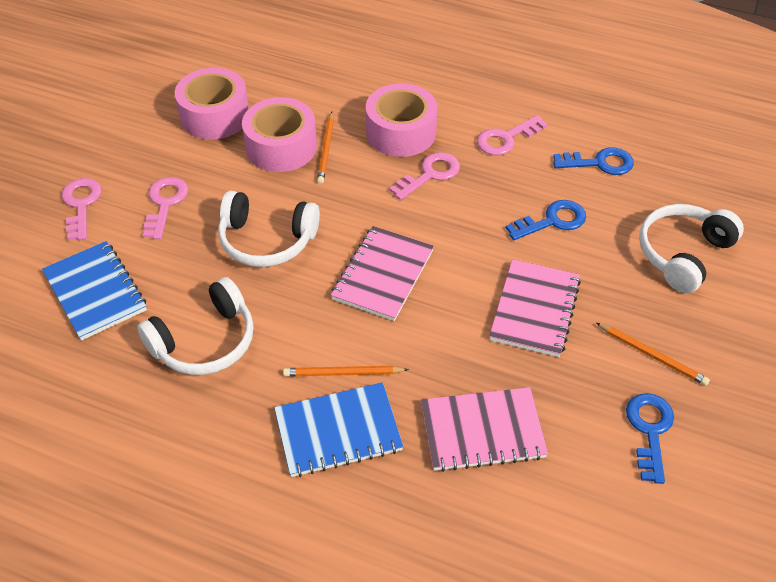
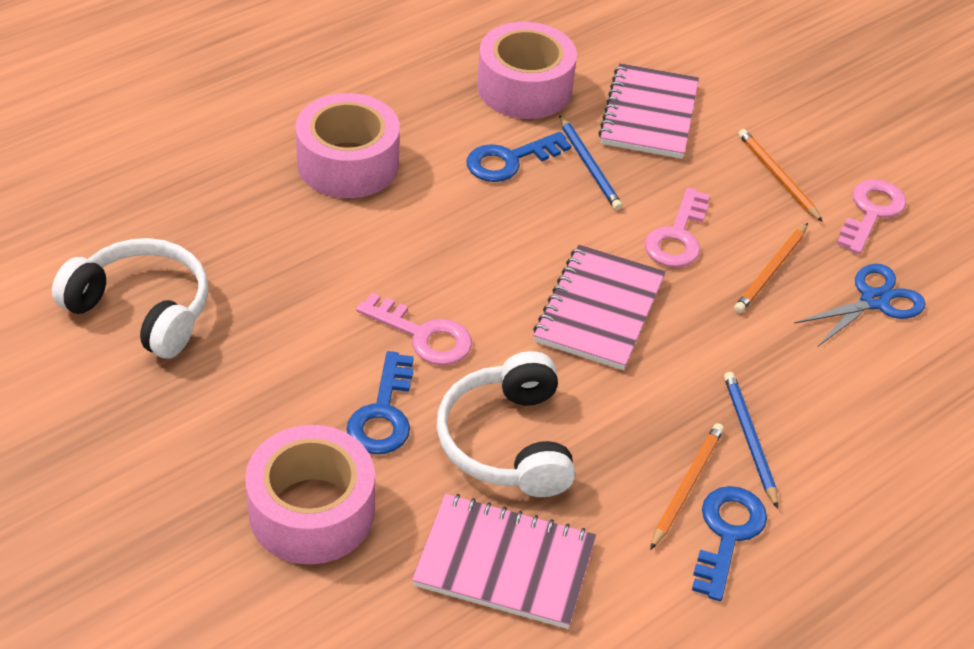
blue notebook: [42,241,147,340] [274,382,403,477] = 2 -> none = 0
blue pencil: none = 0 -> [559,115,623,210] [724,372,778,509] = 2
blue scissors: none = 0 -> [794,264,926,346] = 1
pink key: [62,178,102,240] [143,177,188,239] [390,152,460,200] [477,115,548,155] = 4 -> [356,293,472,365] [645,188,710,267] [837,180,906,254] = 3
white headphones: [137,277,254,375] [218,191,320,267] [639,204,744,293] = 3 -> [52,238,208,359] [437,351,575,497] = 2

